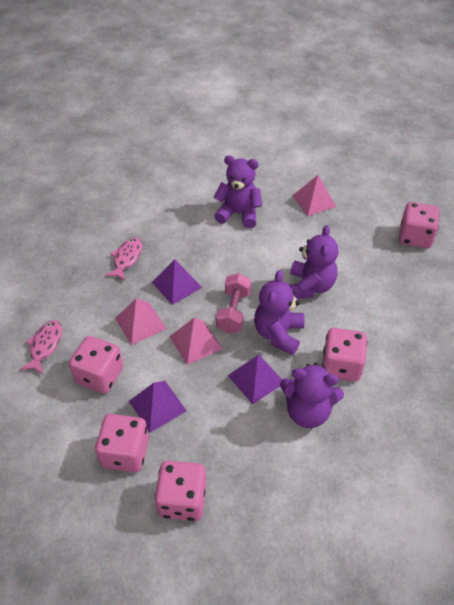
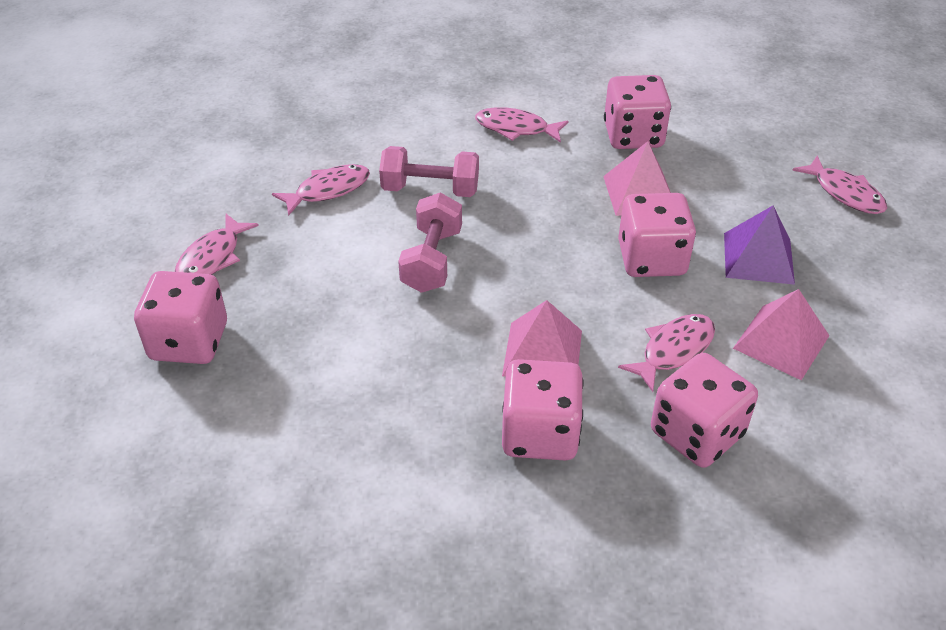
pink dumbbell: [216,273,251,333] = 1 -> [379,146,479,197] [398,193,462,293] = 2
pink fish: [20,320,62,374] [105,238,143,281] = 2 -> [175,214,259,275] [272,164,370,216] [475,107,569,143] [618,314,715,392] [792,155,887,214] = 5
purple pyramid: [129,381,187,432] [152,259,203,305] [227,355,282,404] = 3 -> [724,205,795,285] = 1
purple teddy bear: [213,155,262,228] [254,270,304,355] [280,363,344,428] [289,225,339,299] = 4 -> none = 0

